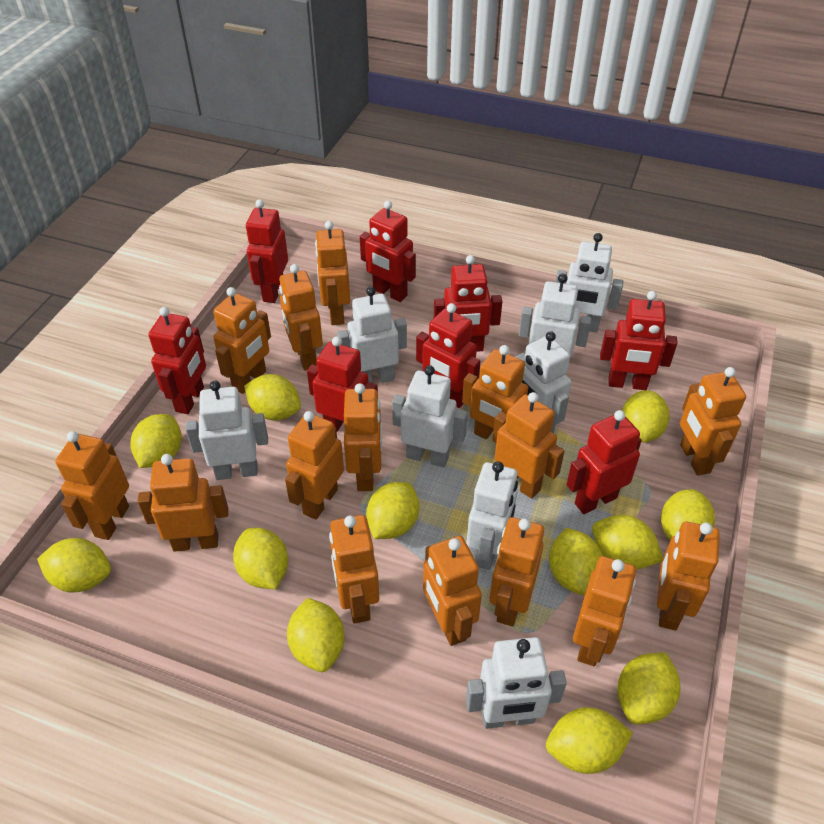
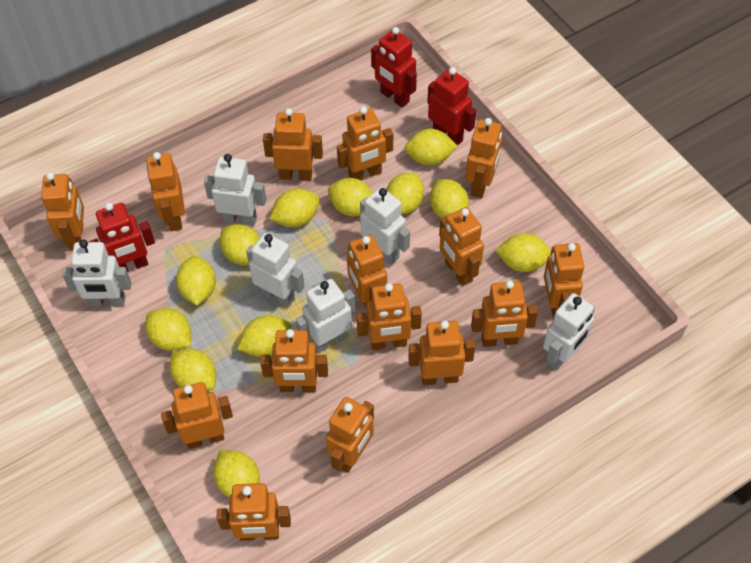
red robot: [148,307,206,414] [246,199,288,303] [307,336,378,432] [360,201,416,302] [416,303,481,408] [434,255,502,352] [567,410,642,514] [600,291,677,390] = 8 -> [89,203,155,272] [371,27,417,108] [427,67,476,146] = 3
white robot: [185,381,268,480] [337,287,407,383] [392,365,468,467] [466,637,567,729] [467,461,518,570] [516,331,571,433] [519,274,592,358] [555,233,624,333] = 8 -> [62,240,131,307] [204,154,266,226] [246,233,304,308] [296,279,355,353] [360,187,410,265] [543,293,595,371] = 6

